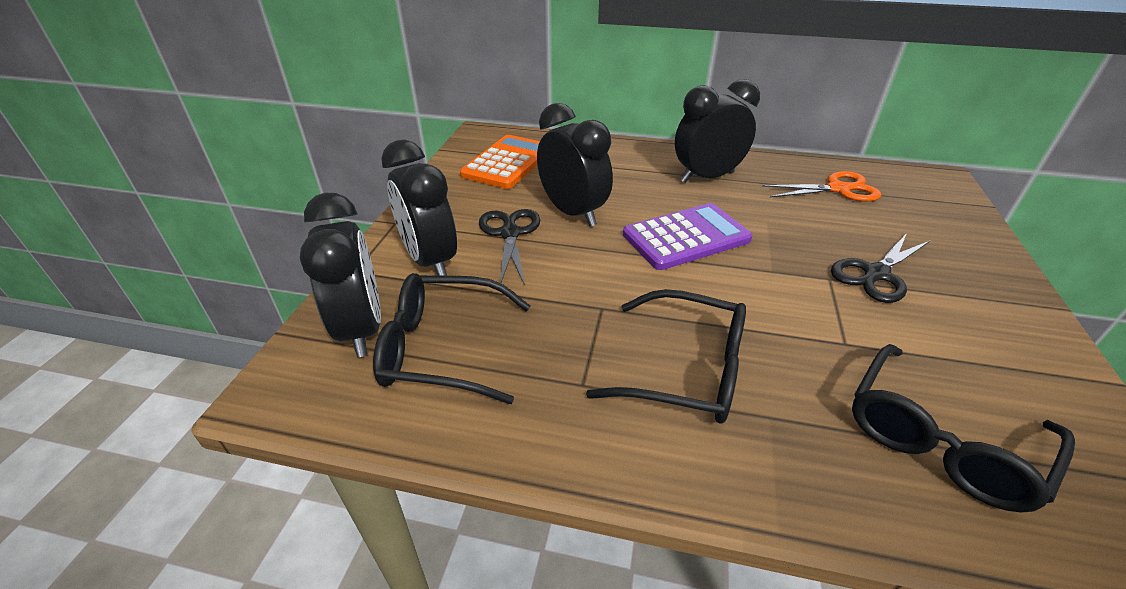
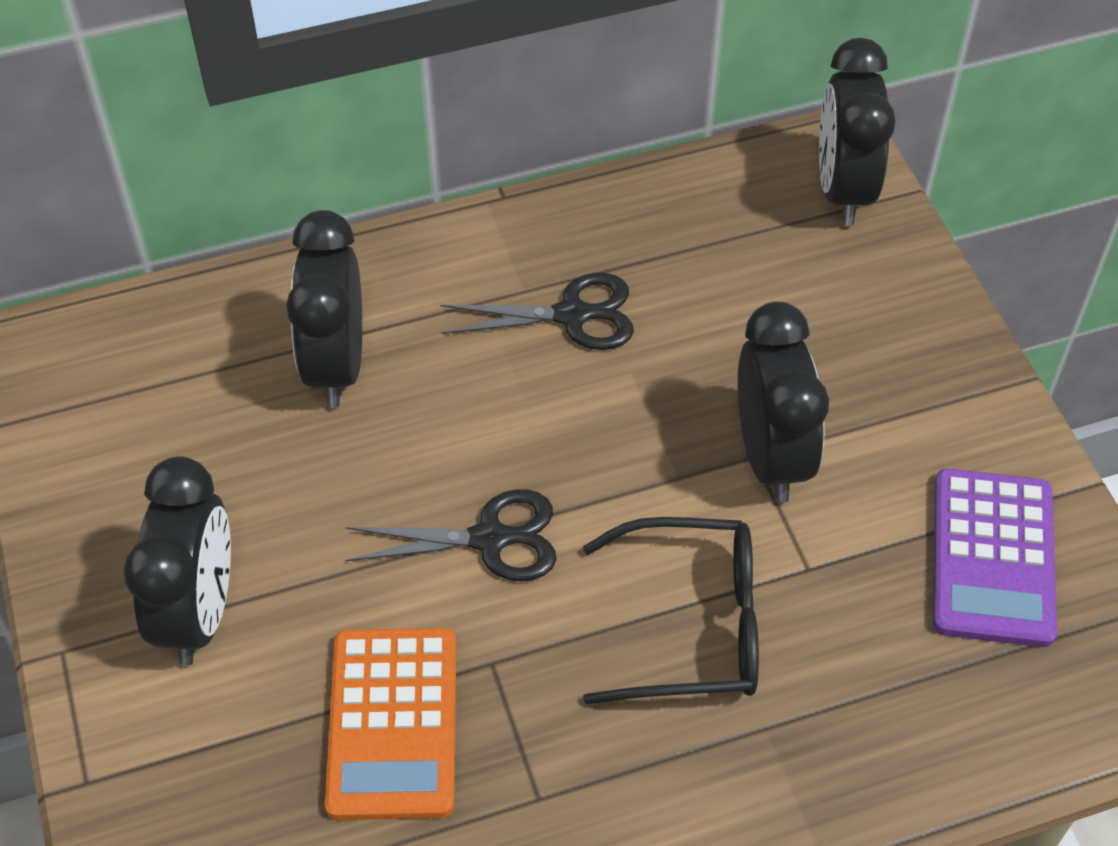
black glasses: [373,273,530,404] [586,289,746,424] [852,344,1075,513] = 3 -> [583,517,759,705] = 1
orange scissors: [763,171,881,202] = 1 -> none = 0

